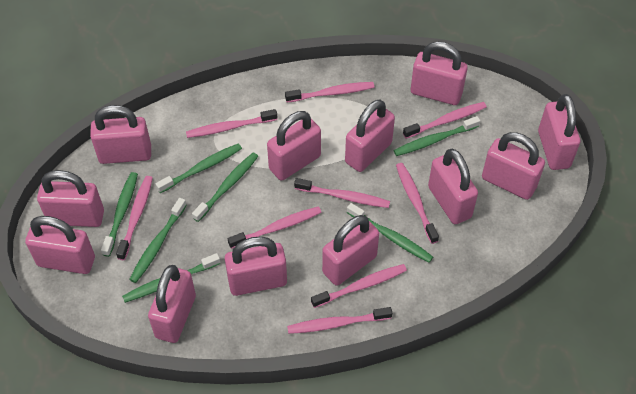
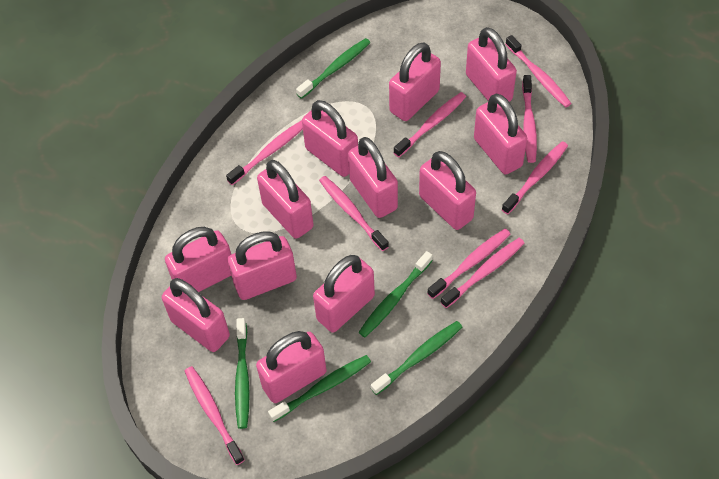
green toothbrush: [101,172,138,257] [122,253,220,303] [129,198,187,283] [156,143,242,193] [192,152,258,222] [347,203,433,263] [394,116,480,156] = 7 -> [235,318,250,429] [268,355,371,422] [296,38,370,99] [358,251,433,337] [371,321,462,395] = 5

